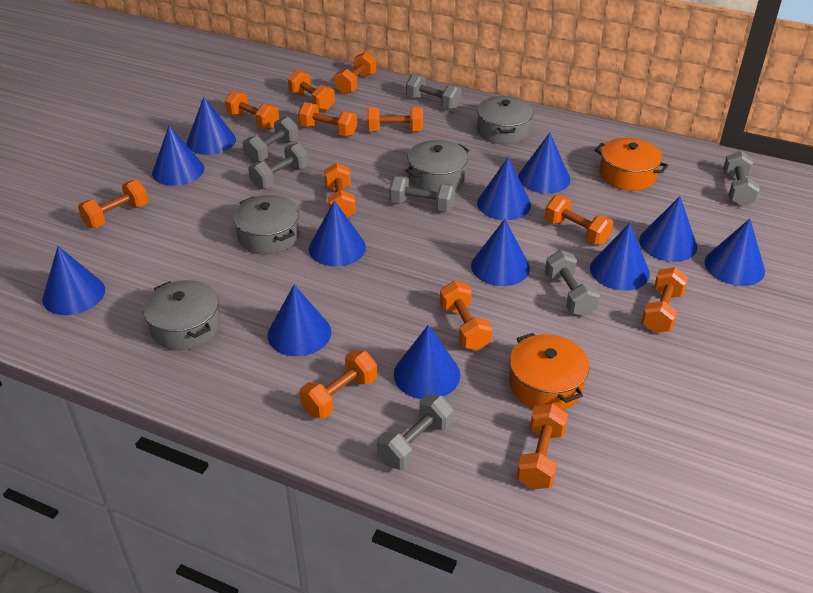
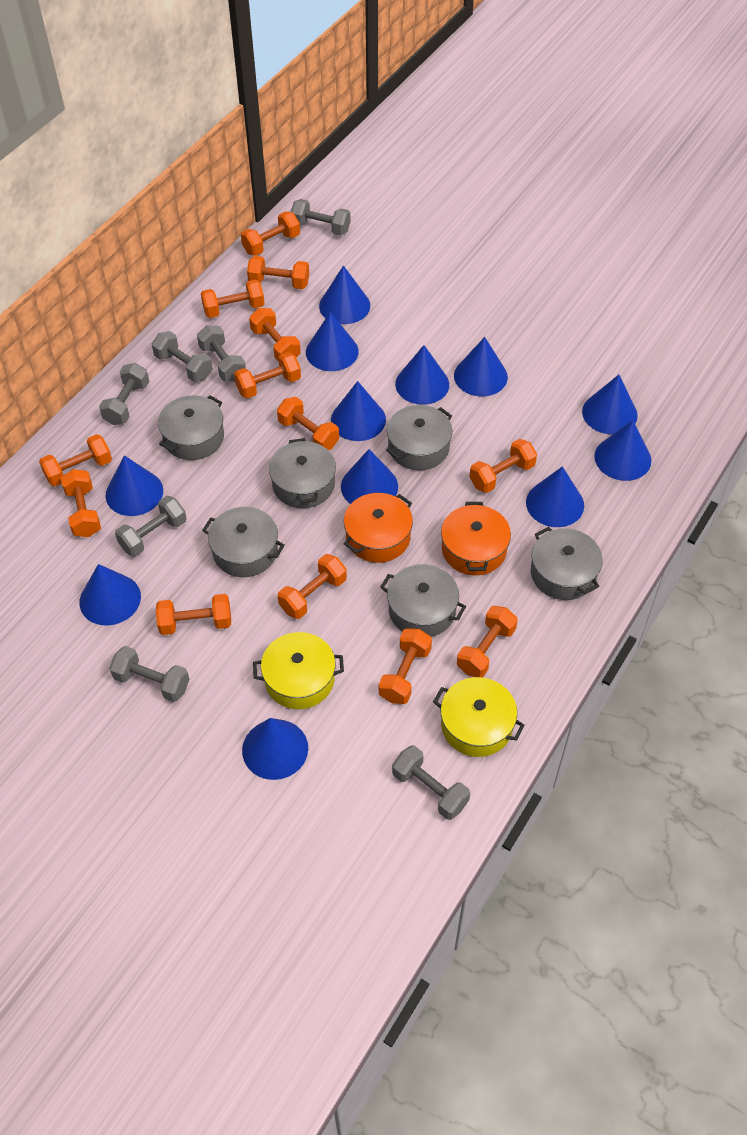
grey pot: [143,280,220,350] [233,195,300,255] [405,140,469,192] [477,96,534,144] = 4 -> [158,395,224,460] [202,507,285,577] [269,438,336,508] [380,564,466,637] [386,405,453,470] [531,527,603,600] = 6
orange dumbbell: [78,180,148,228] [225,90,279,129] [288,70,335,111] [298,102,357,136] [299,350,377,419] [324,163,356,217] [334,52,376,95] [367,107,423,131] [440,281,492,350] [517,403,568,489] [545,195,613,245] [642,267,688,333] = 12 -> [39,434,112,487] [61,469,101,537] [156,594,231,635] [201,279,265,318] [234,352,301,399] [241,211,300,256] [247,256,309,289] [249,308,301,362] [277,397,339,450] [278,554,347,619] [379,628,432,704] [457,606,518,678] [470,439,537,493] = 13
yellow pot: none = 0 -> [253,632,344,709] [433,677,525,757] = 2

